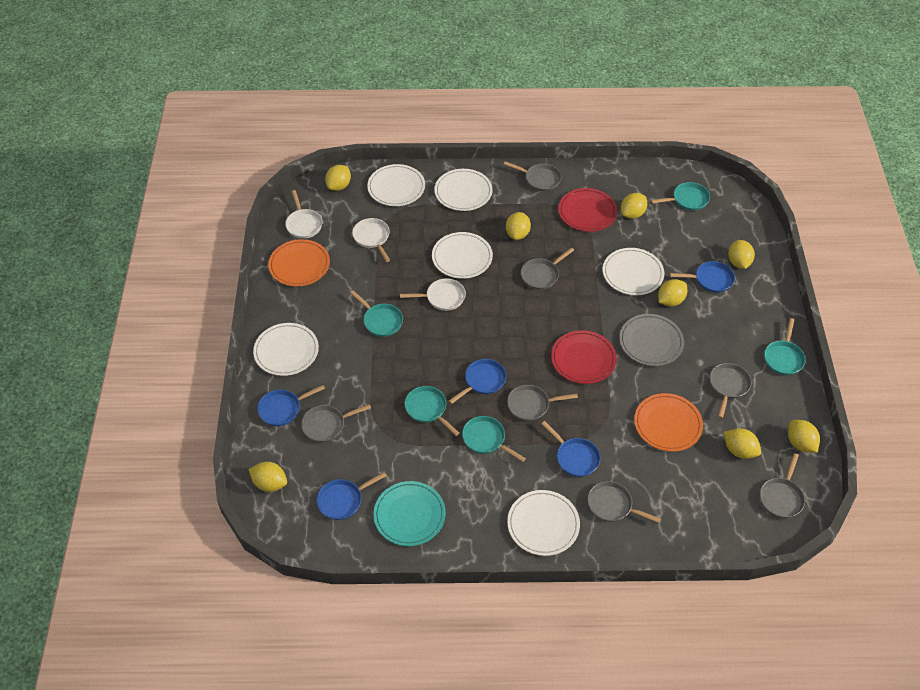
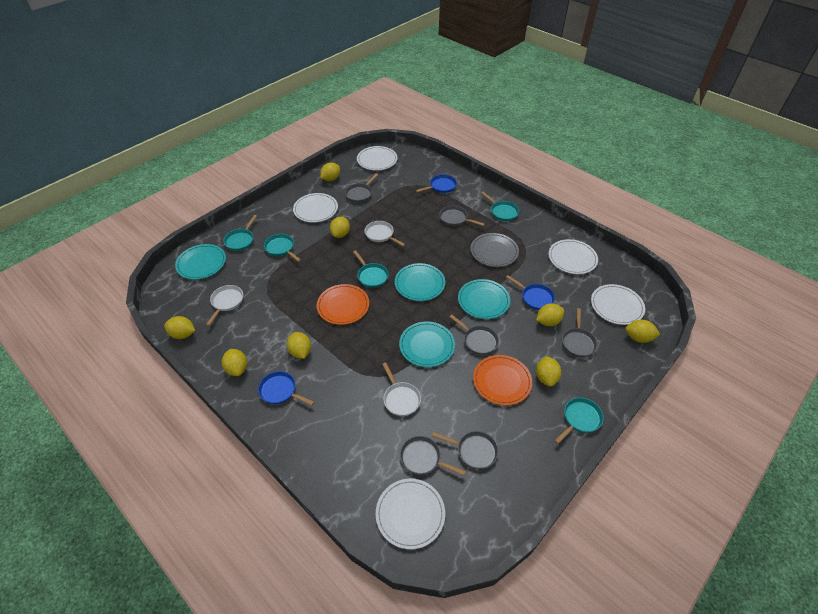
blue pan: [257,385,325,426] [317,472,387,520] [449,359,506,404] [541,421,600,477] [670,261,735,293] = 5 -> [258,371,314,405] [416,174,457,193] [506,275,555,310] = 3
grey pan: [301,404,371,442] [504,161,562,191] [507,385,578,421] [521,247,574,290] [588,481,661,523] [710,363,751,418] [760,453,805,518] = 7 -> [345,173,378,203] [400,436,466,476] [432,431,498,469] [439,206,485,226] [450,315,499,355] [562,308,597,357] = 6
red plate: [551,330,617,384] [558,188,617,232] = 2 -> none = 0
turquoise plate: [373,481,446,546] = 1 -> [175,244,226,279] [395,263,445,301] [399,321,455,367] [458,279,510,319] = 4
white plate: [253,323,319,376] [367,164,425,206] [432,232,493,279] [434,169,492,211] [507,490,580,556] [603,248,665,295] = 6 -> [293,193,338,222] [357,146,397,171] [376,479,445,549] [549,239,598,274] [591,284,645,325] = 5

